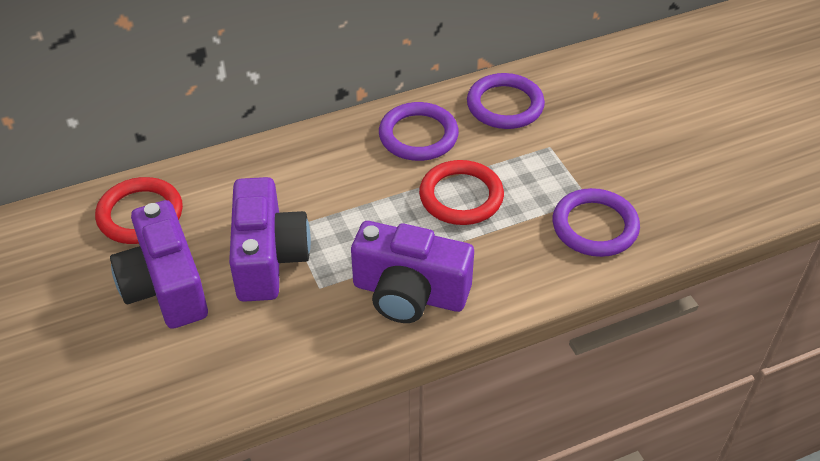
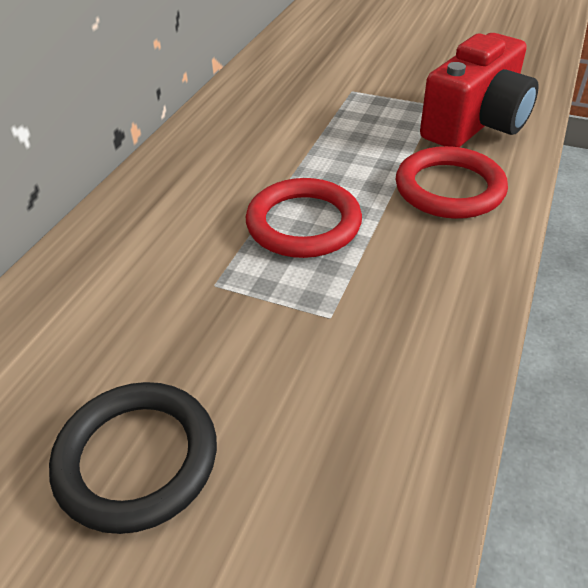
black ring: none = 0 -> [49,382,217,534] = 1
purple camera: [110,200,208,329] [229,177,311,302] [351,221,474,323] = 3 -> none = 0
purple ring: [379,102,459,161] [467,73,545,129] [553,188,640,257] = 3 -> none = 0
red camera: none = 0 -> [420,33,539,147] = 1

